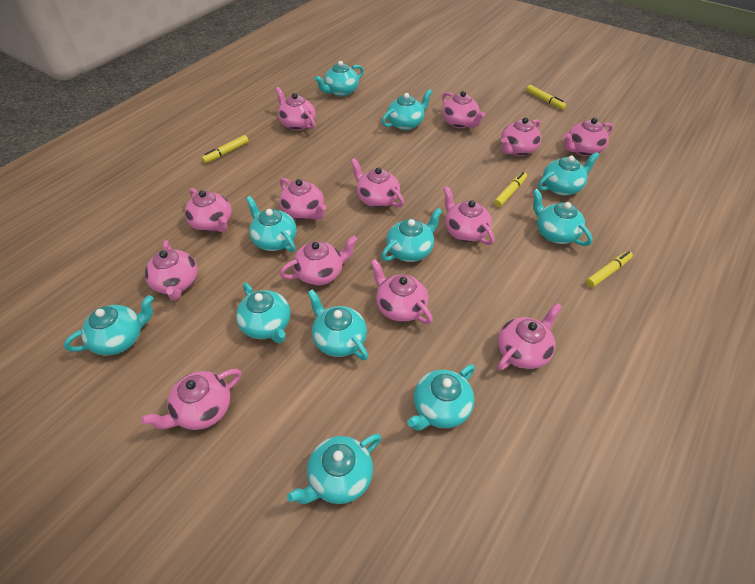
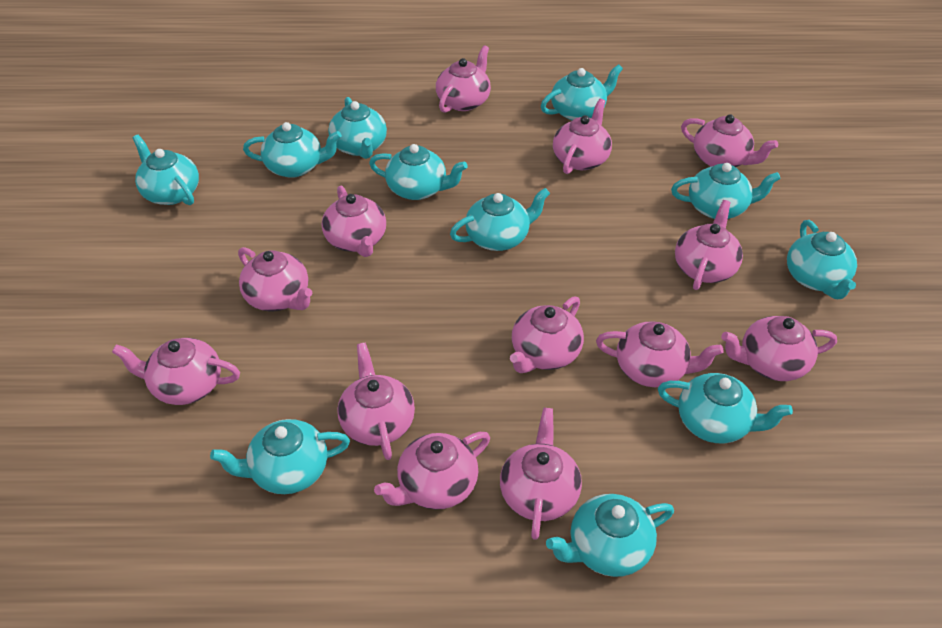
yellow marker: [202,135,249,163] [494,172,527,207] [526,85,567,110] [586,251,633,288] = 4 -> none = 0

